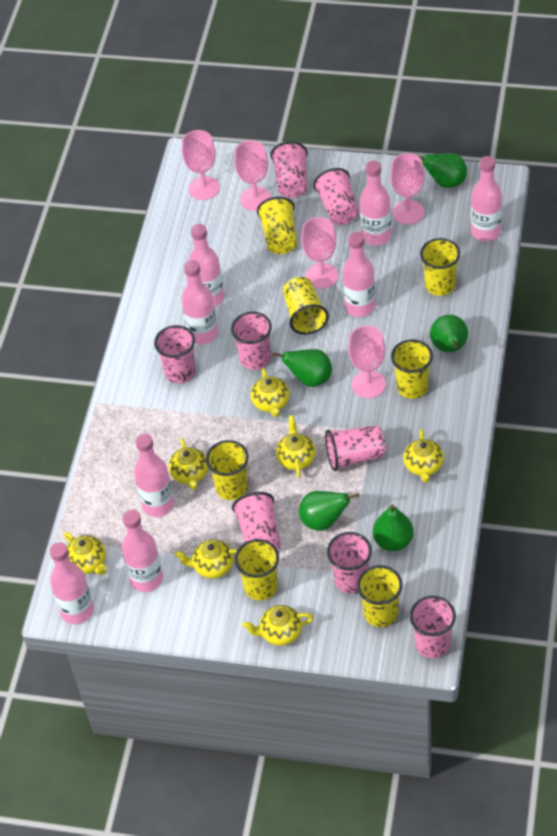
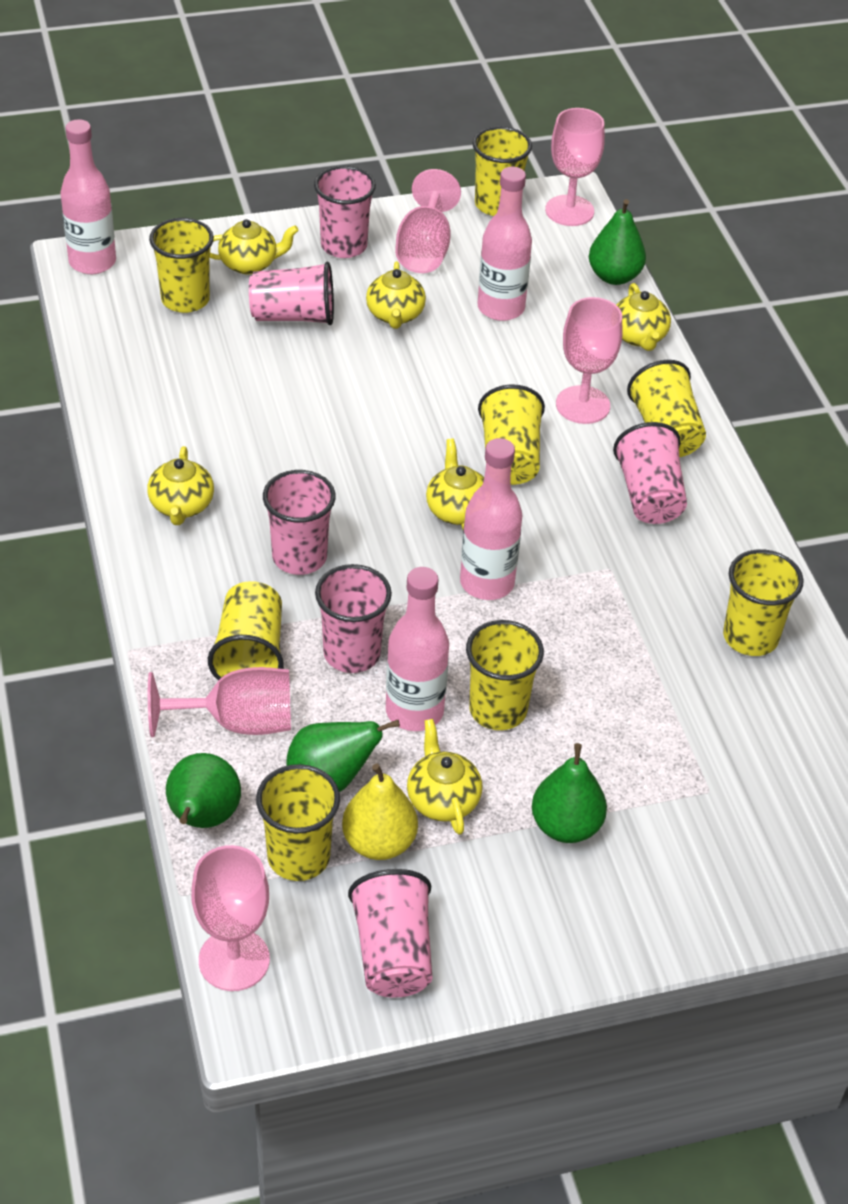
green pear: [272,349,332,387] [299,491,359,531] [373,504,414,551] [418,153,467,188] [430,315,468,352] = 5 -> [166,753,241,828] [286,720,400,792] [532,743,607,843] [589,199,646,285] = 4
pink bottle: [50,542,94,624] [122,509,163,592] [134,433,174,517] [181,260,218,344] [189,224,224,307] [342,232,375,317] [360,161,391,246] [471,156,502,242] = 8 -> [60,119,116,274] [386,567,449,731] [460,438,522,600] [478,167,532,321] = 4
pink cup: [154,325,196,383] [231,312,272,370] [232,492,280,549] [270,142,308,198] [313,168,359,225] [325,425,386,471] [327,532,372,593] [409,596,456,658] = 8 -> [249,262,334,325] [263,470,336,575] [314,166,376,258] [315,564,392,673] [348,869,432,998] [613,422,687,524] = 6
yellow cup: [206,440,249,500] [234,539,279,601] [257,197,297,254] [283,277,329,335] [357,565,402,627] [391,340,433,399] [420,238,460,296] = 7 -> [149,218,214,313] [208,581,284,681] [256,764,340,881] [466,620,544,730] [472,126,532,216] [478,384,545,485] [627,360,706,457] [723,549,804,656] = 8
yellow pear: none = 0 -> [342,764,418,860] = 1
yellow teapot: [64,532,107,575] [168,438,208,490] [175,539,237,578] [242,605,314,646] [251,368,290,417] [276,415,316,478] [403,429,444,483] = 7 -> [147,446,214,525] [210,219,299,274] [366,262,426,329] [407,719,482,835] [426,439,484,529] [616,283,671,351] = 6

